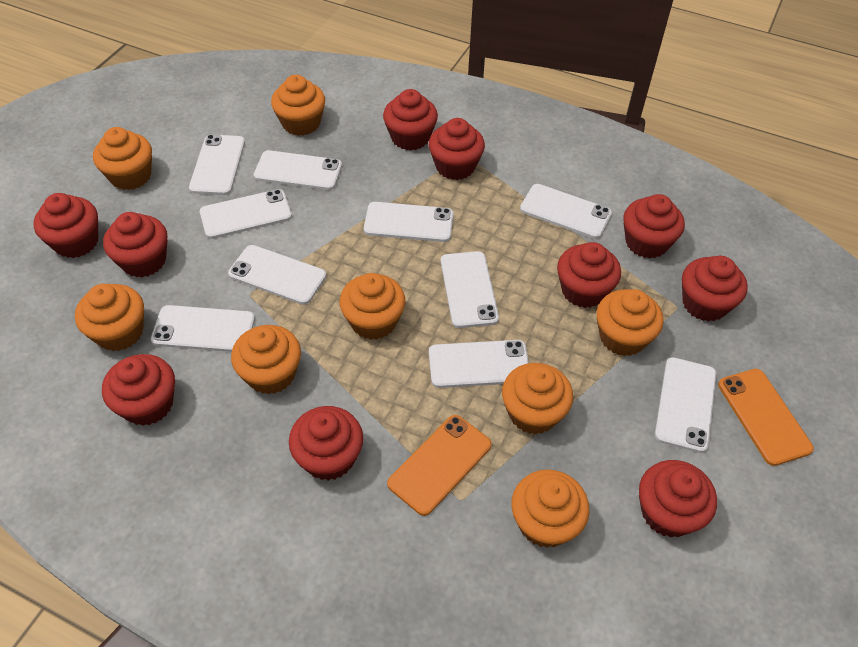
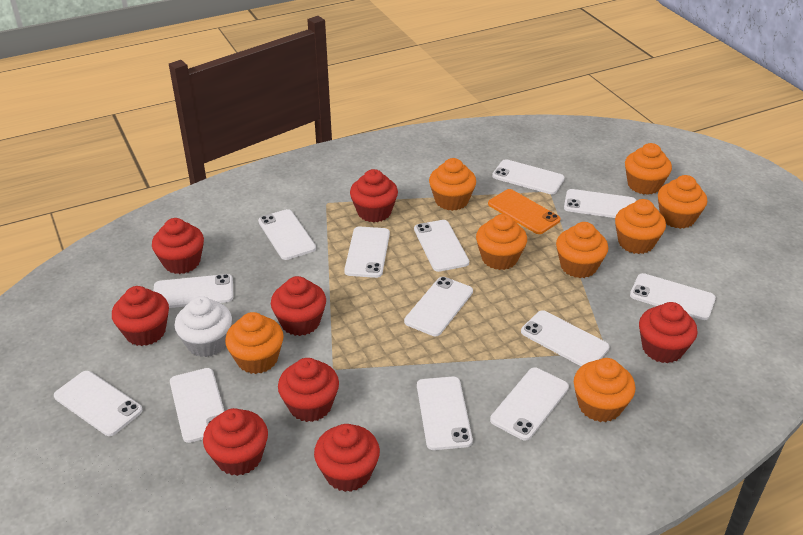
orange phone: [387,415,492,516] [718,369,814,466] = 2 -> [488,189,561,234] = 1
red cupcake: [33,193,98,258] [102,354,175,426] [103,212,167,277] [289,406,363,481] [383,89,438,150] [429,118,485,180] [557,242,621,308] [623,194,685,259] [639,460,717,538] [682,256,747,322] = 10 -> [112,286,169,346] [152,218,204,274] [203,408,268,476] [271,276,326,336] [278,358,339,422] [314,424,380,492] [350,169,398,223] [639,302,698,363] = 8
white cupcake: none = 0 -> [174,296,232,357] = 1
white phone: [151,305,255,352] [189,134,245,195] [200,189,292,239] [228,245,326,305] [254,150,342,190] [364,202,454,242] [429,340,529,388] [441,251,499,328] [520,184,612,239] [655,357,717,453] = 10 -> [54,371,143,436] [154,274,233,308] [170,368,224,443] [258,209,316,260] [344,226,390,278] [404,277,473,336] [414,220,469,272] [417,376,473,450] [490,368,569,440] [492,159,565,194] [521,310,609,366] [564,189,637,218] [630,273,716,320] = 13

